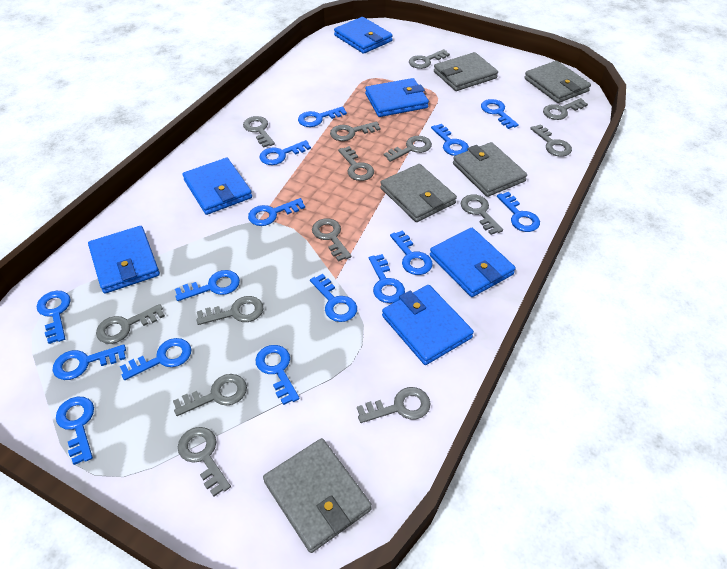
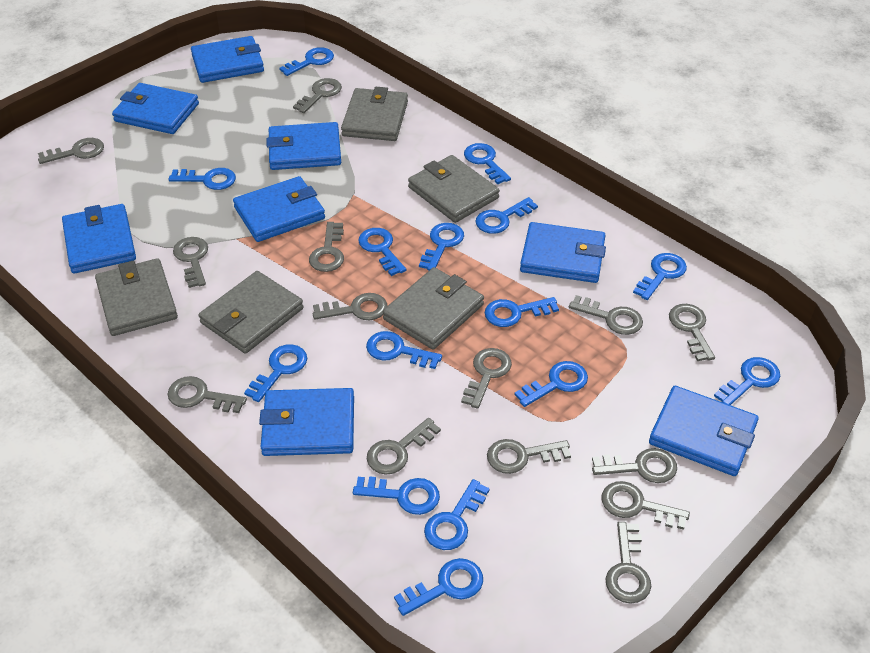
blue wallet: [88,226,160,293] [182,158,252,215] [334,17,393,54] [365,78,429,117] [382,285,474,365] [430,228,516,297] = 6 -> [62,204,136,274] [112,83,199,134] [191,36,264,83] [233,176,325,242] [259,388,354,456] [266,122,341,170] [520,222,606,283] [649,386,759,476] = 8

